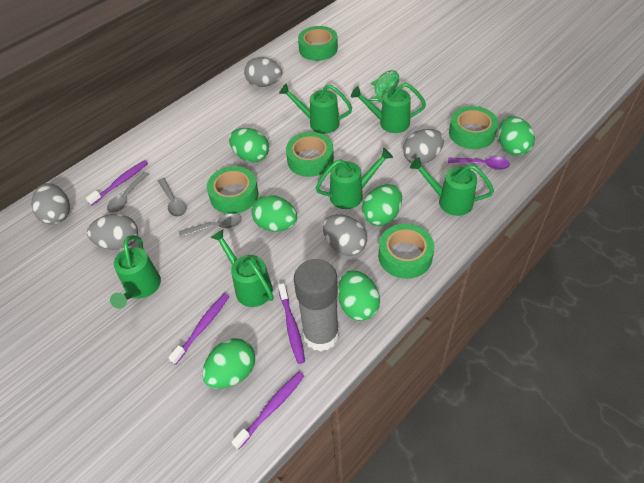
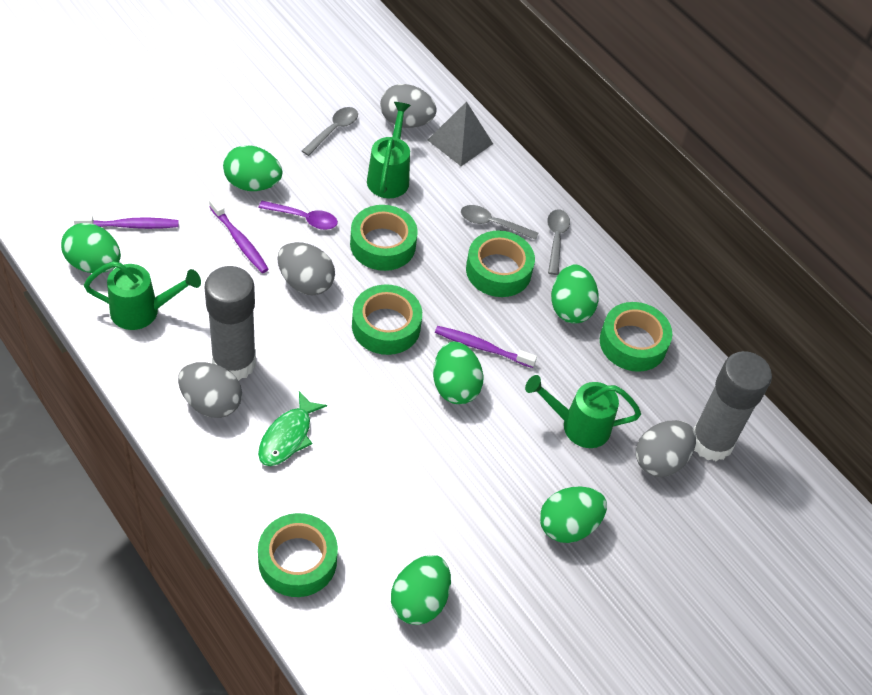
green watering can: [110,235,161,309] [210,229,273,307] [279,83,352,134] [316,148,393,209] [351,83,426,133] [410,157,494,216] = 6 -> [84,261,201,330] [367,102,411,198] [525,375,641,448] = 3
grey egg: [31,183,70,225] [87,214,138,250] [244,57,282,87] [323,214,367,256] [403,129,444,165] = 5 -> [178,362,242,418] [277,242,335,296] [380,84,437,128] [636,420,696,477] = 4
grey glue stick: [294,259,339,351] = 1 -> [205,266,256,381] [694,351,772,461] = 2
grey pyramid: none = 0 -> [428,101,493,166] = 1
purple toothbrush: [86,160,148,206] [168,293,230,365] [232,372,304,450] [278,283,305,364] = 4 -> [74,215,179,229] [209,198,268,273] [435,326,537,368] = 3

